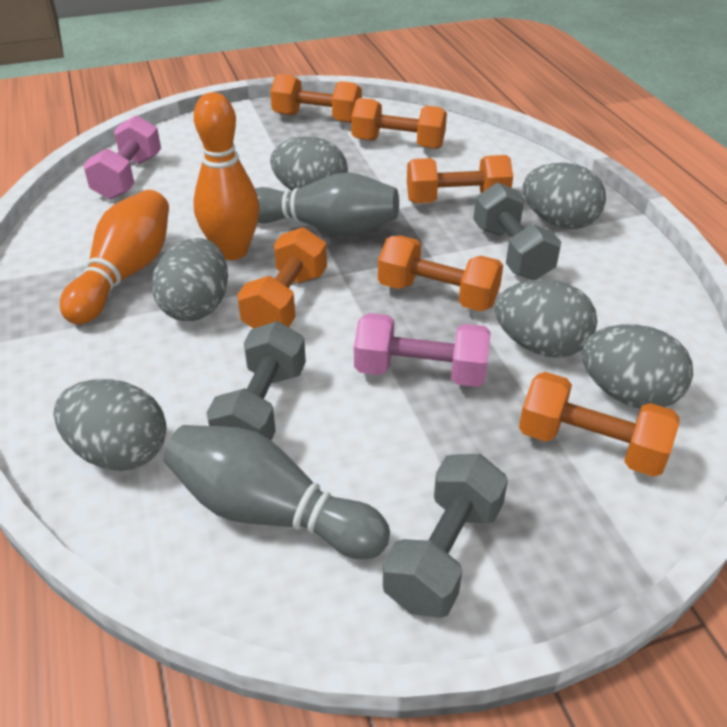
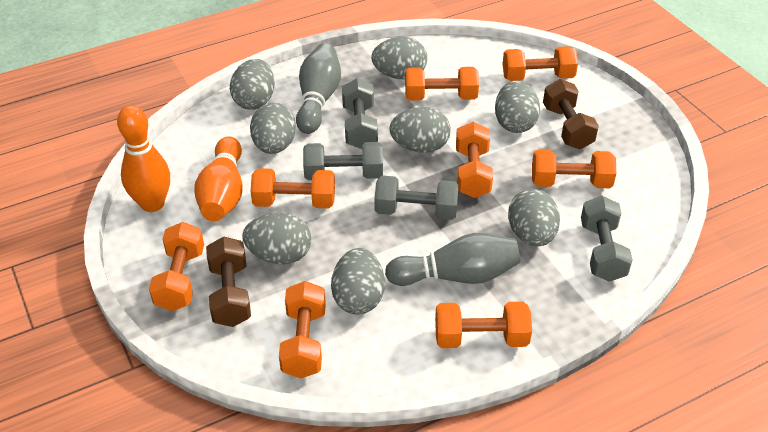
brown dumbbell: none = 0 -> [206,237,251,327] [543,79,599,149] = 2
grey dumbbell: [207,321,306,441] [383,454,508,618] [473,182,561,280] = 3 -> [303,142,383,180] [342,78,378,149] [374,175,459,220] [581,196,633,282] = 4
grey egg: [53,379,167,471] [152,238,228,321] [270,136,348,191] [495,279,597,358] [523,163,606,229] [582,324,693,409] = 6 -> [230,59,275,110] [242,213,311,264] [250,103,296,154] [331,248,385,315] [371,37,427,79] [389,107,450,153] [495,80,540,133] [508,189,560,246] = 8
orange dumbbell: [237,227,327,329] [270,74,362,123] [351,98,447,149] [378,236,503,311] [407,155,513,203] [519,372,679,477] = 6 -> [149,222,204,311] [251,168,335,208] [279,281,326,378] [405,67,479,100] [435,302,532,348] [456,122,493,198] [503,46,578,81] [532,149,616,188] = 8
pink dumbbell: [83,115,161,199] [354,313,491,387] = 2 -> none = 0

